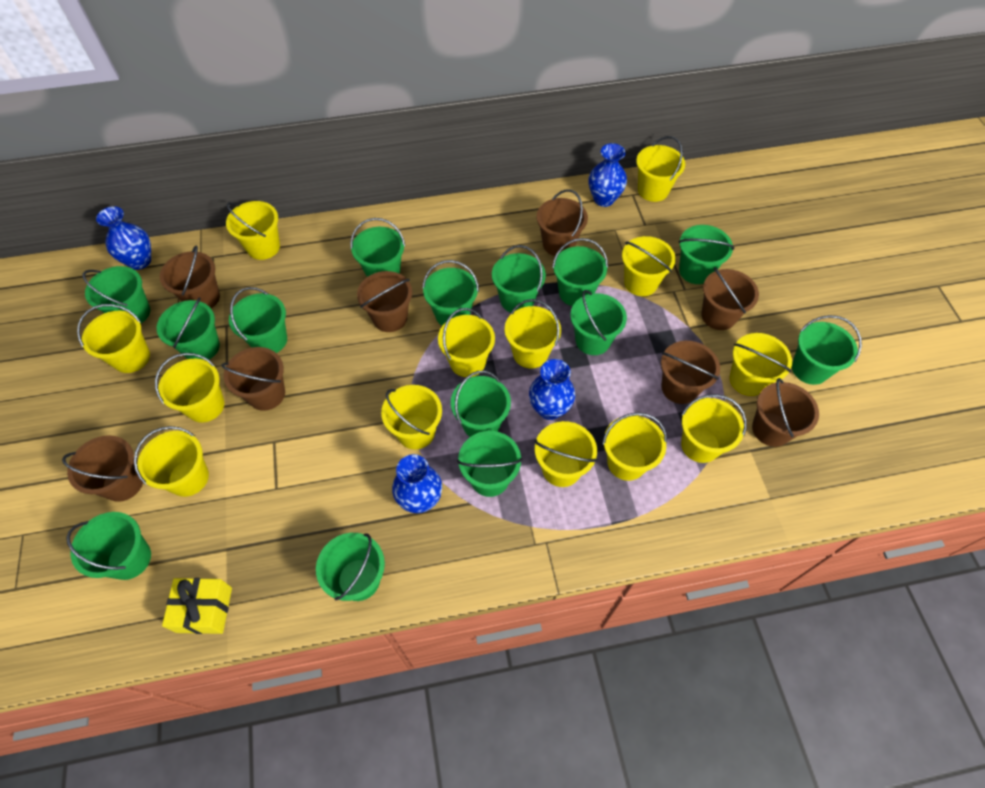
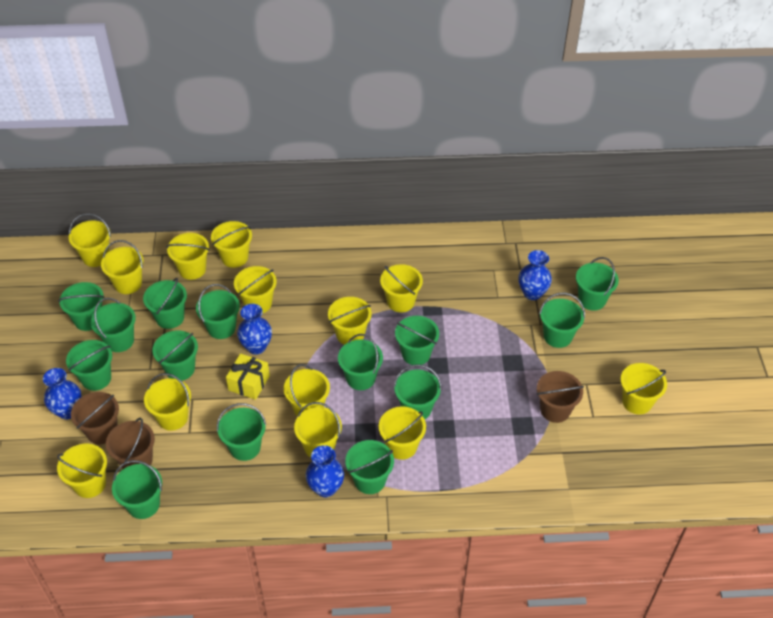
brown bucket: [62,435,143,502] [160,246,220,308] [221,347,285,411] [357,271,412,332] [537,189,588,256] [661,341,720,404] [701,268,759,330] [752,378,819,447] = 8 -> [71,392,119,444] [106,418,155,469] [537,371,584,423] = 3

